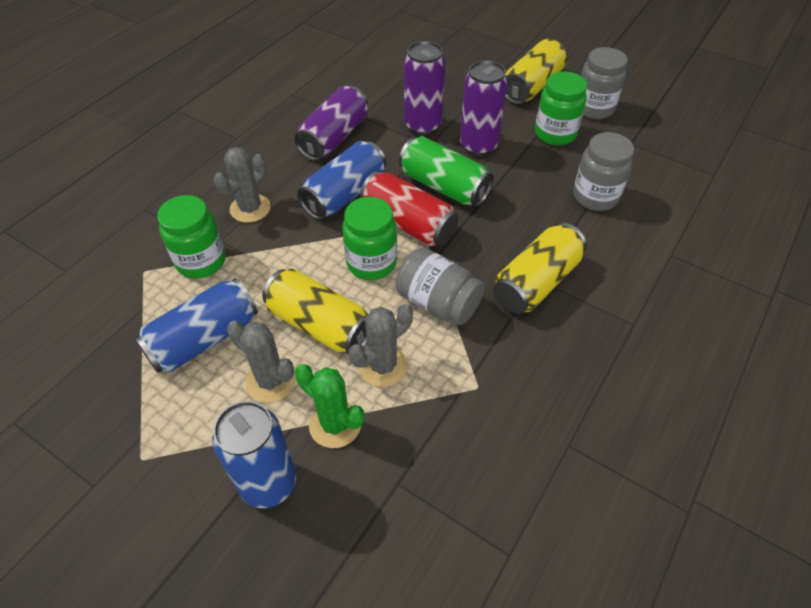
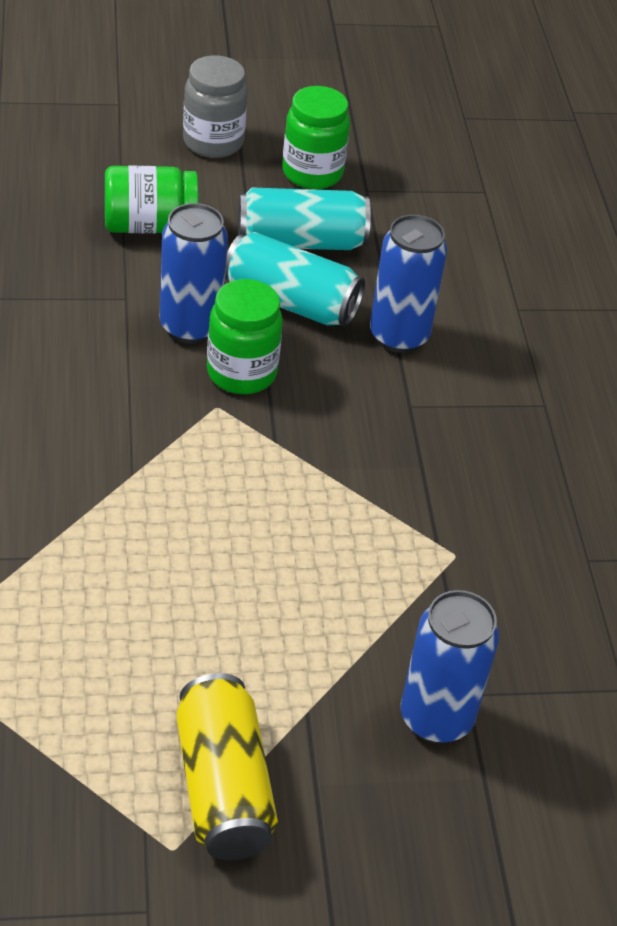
green cactus: [295,364,364,448] = 1 -> none = 0
green can: [399,136,494,207] = 1 -> none = 0
grey cactus: [214,147,271,223] [227,321,296,403] [349,304,413,387] = 3 -> none = 0
grey jar: [396,247,485,325] [573,132,634,211] [581,47,628,119] = 3 -> [183,55,248,158] = 1
purple can: [294,86,368,161] [404,41,445,135] [460,60,507,156] = 3 -> none = 0
red can: [360,171,458,246] = 1 -> none = 0
turquoise can: none = 0 -> [225,232,365,327] [238,188,371,250] = 2
yellow can: [262,269,368,354] [493,223,587,314] [505,39,566,104] = 3 -> [176,673,278,860] = 1

